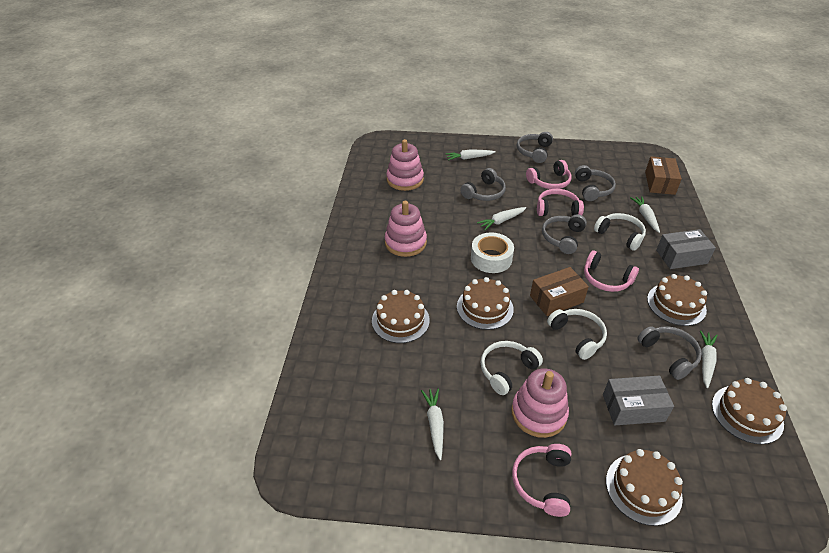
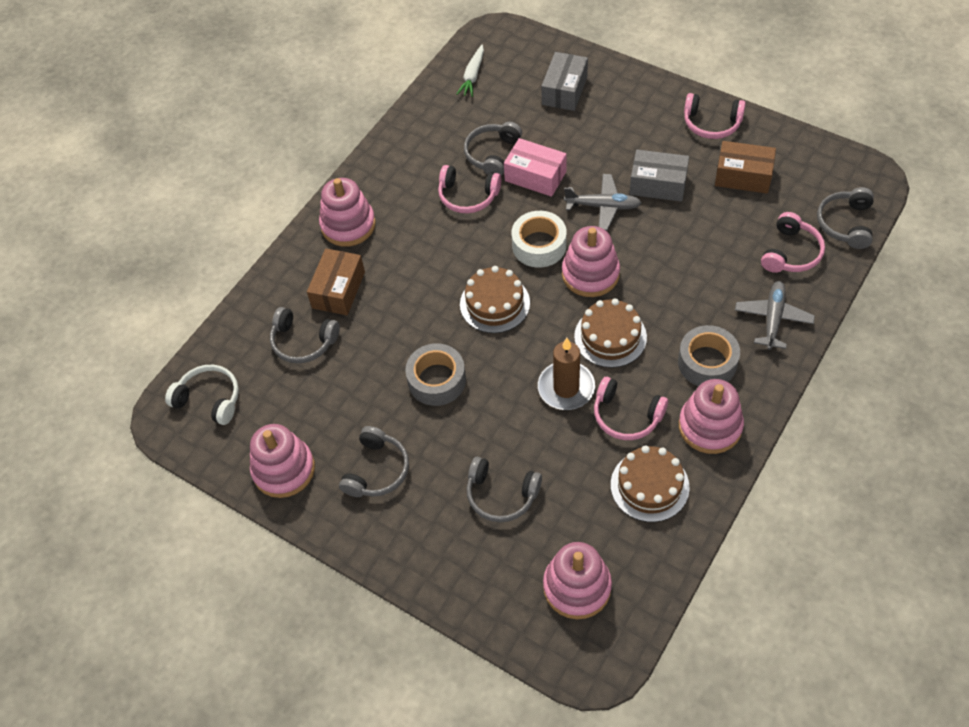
brown cake: [372,290,430,343] [457,277,514,330] [606,449,683,526] [647,274,707,326] [712,378,787,444] = 5 -> [460,266,530,333] [574,298,647,368] [611,446,689,522] = 3
brown candle: none = 0 -> [538,338,595,410] = 1
grey plane: none = 0 -> [564,174,642,231] [735,281,815,350] = 2
grey tape: none = 0 -> [405,343,466,406] [678,325,740,386] = 2
pink box: none = 0 -> [504,138,567,197] = 1
pink stacking toy: [385,201,427,257] [386,139,424,191] [511,368,569,438] = 3 -> [250,424,315,498] [319,178,376,247] [543,542,612,619] [562,226,620,297] [679,379,744,454] = 5
white carrot: [421,388,444,460] [446,149,496,161] [477,207,527,230] [630,196,660,233] [700,330,717,388] = 5 -> [456,45,484,97] = 1
white headphones: [481,341,543,395] [547,309,607,360] [594,213,646,251] = 3 -> [165,365,239,425] = 1

